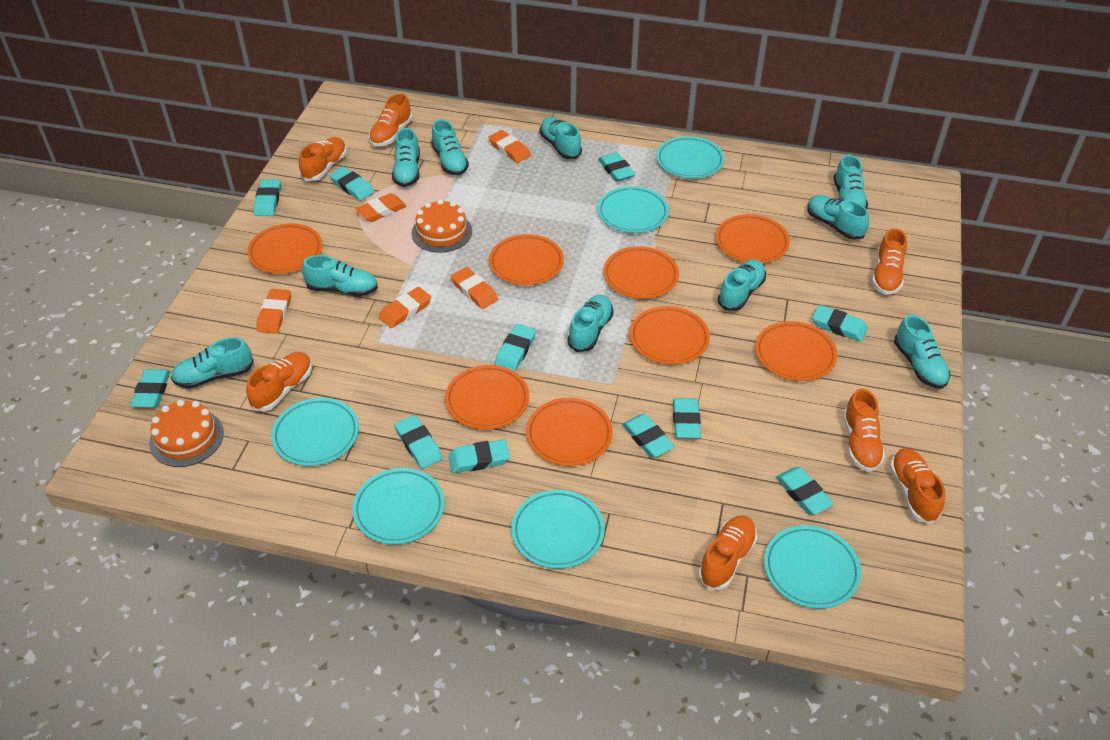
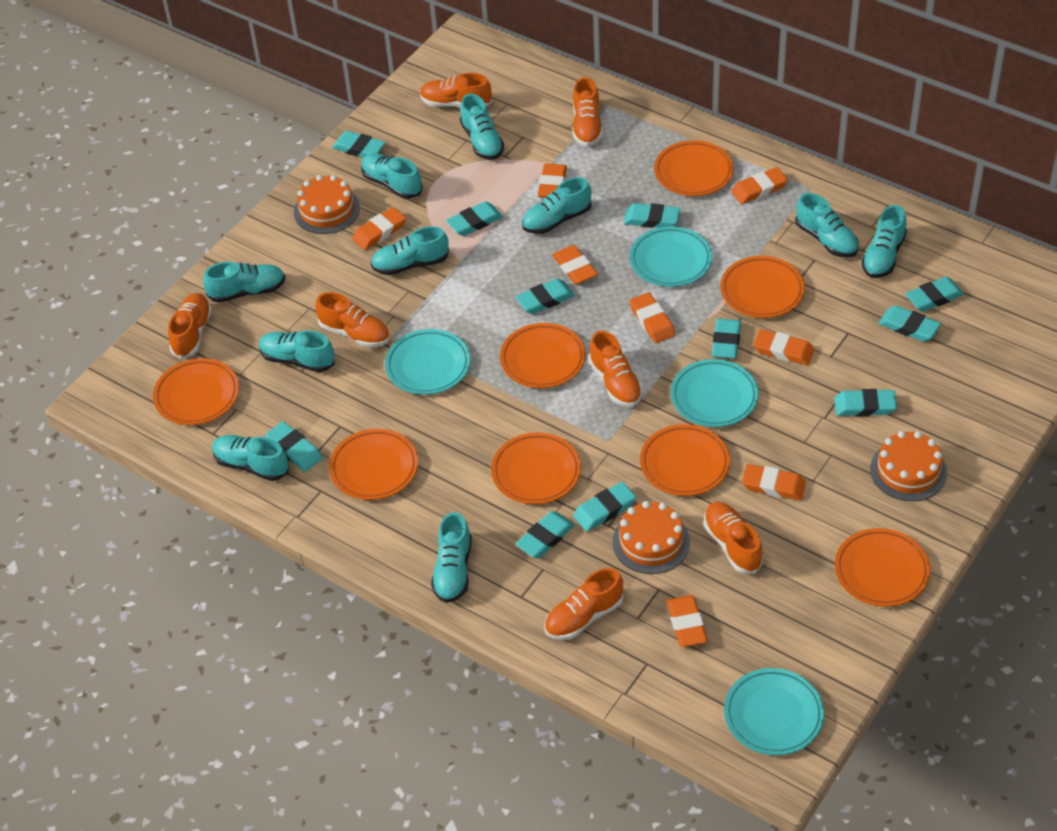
orange cake: [149,400,224,467] [411,199,472,253] = 2 -> [294,175,360,234] [613,501,690,574] [870,431,947,501] = 3
orange eraser: [256,289,291,334] [356,193,407,222] [379,287,431,328] [451,267,498,309] [488,130,531,163] = 5 -> [352,207,406,250] [537,163,567,198] [552,245,598,284] [629,292,675,343] [667,595,708,647] [731,167,788,204] [742,464,806,500] [753,329,815,365] = 8
turquoise plate: [271,398,359,466] [352,468,445,544] [511,490,605,569] [598,186,669,233] [656,136,725,179] [764,525,861,609] = 6 -> [385,329,470,395] [630,226,712,287] [671,359,758,427] [724,668,824,755] = 4

